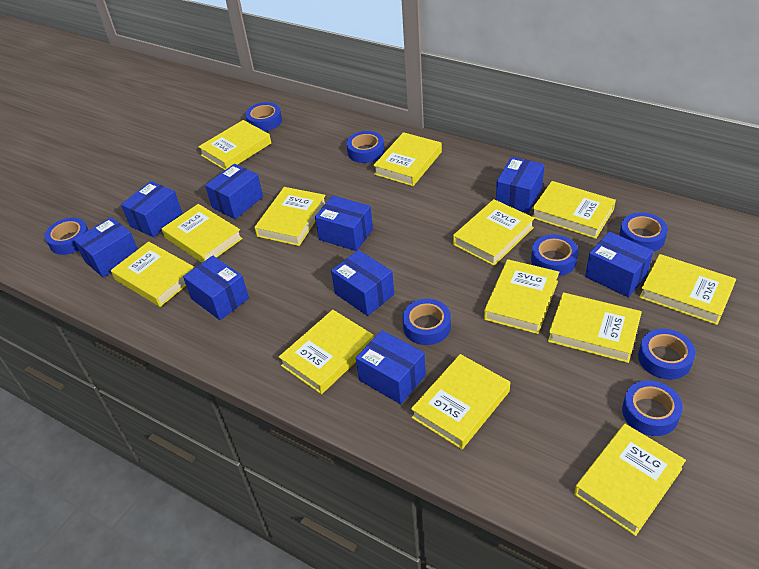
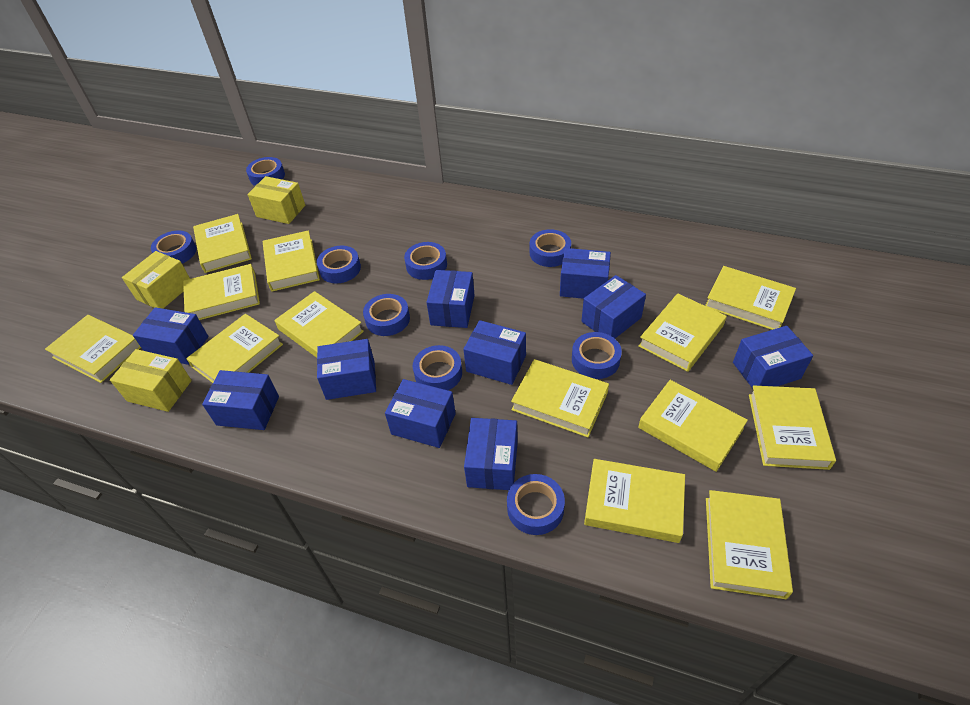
blue box: [74,217,138,278] [121,181,182,237] [183,256,249,320] [205,164,263,219] [315,196,373,251] [331,250,394,316] [356,330,426,404] [496,157,545,213] [585,232,653,297] = 9 -> [133,307,208,365] [202,370,279,430] [317,339,376,400] [385,379,456,448] [426,270,475,328] [463,320,526,385] [464,418,518,490] [560,248,611,299] [582,275,646,338] [733,326,813,389] = 10
blue tape: [45,218,89,255] [246,102,282,131] [346,131,385,163] [402,299,451,345] [531,234,578,276] [619,212,668,252] [622,380,683,436] [638,329,696,379] = 8 -> [151,231,197,264] [246,157,285,186] [317,246,361,283] [363,294,410,336] [404,242,447,280] [413,345,462,390] [507,474,565,535] [530,229,571,267] [572,332,622,379] = 9
yellow box: none = 0 -> [110,349,192,412] [122,251,190,309] [248,176,305,224] = 3

